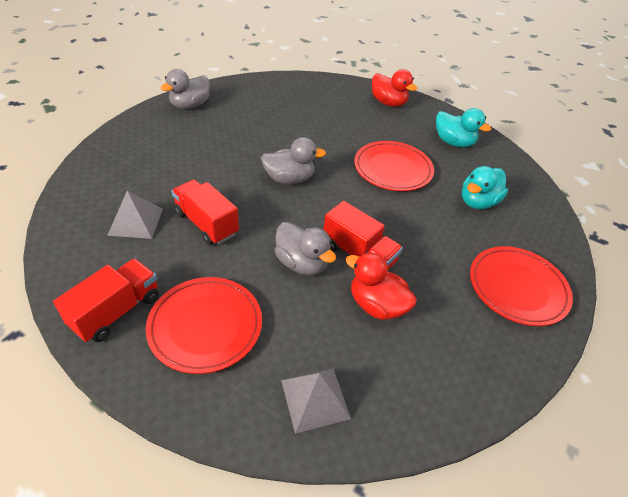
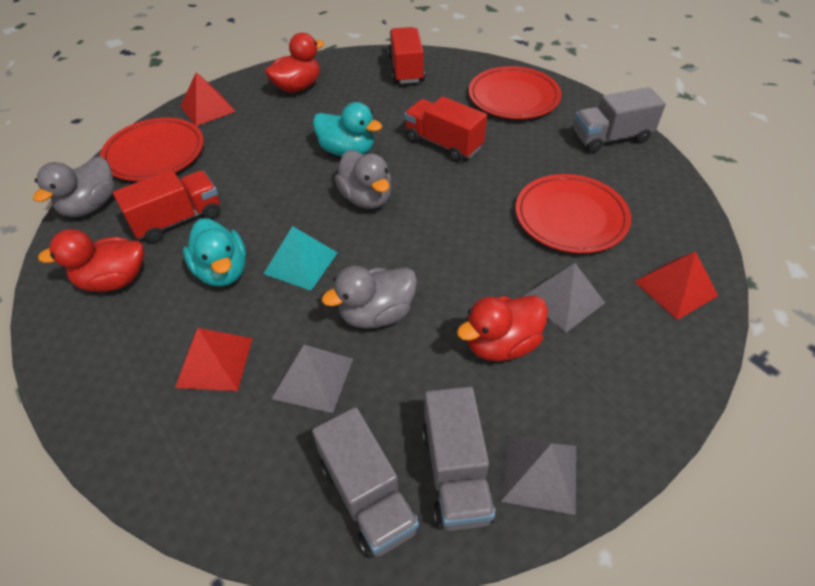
grey pyramid: [107,191,163,239] [281,368,351,434] = 2 -> [272,345,353,413] [501,435,576,515] [523,263,605,333] = 3
grey truck: none = 0 -> [312,407,420,559] [422,386,495,531] [574,87,666,153] = 3
red duck: [346,252,417,320] [372,69,417,107] = 2 -> [38,229,144,292] [265,33,325,93] [457,296,548,361] = 3
red pyramid: none = 0 -> [175,328,253,391] [181,72,236,126] [634,251,718,320] = 3
turquoise pyramid: none = 0 -> [264,226,338,291] = 1

